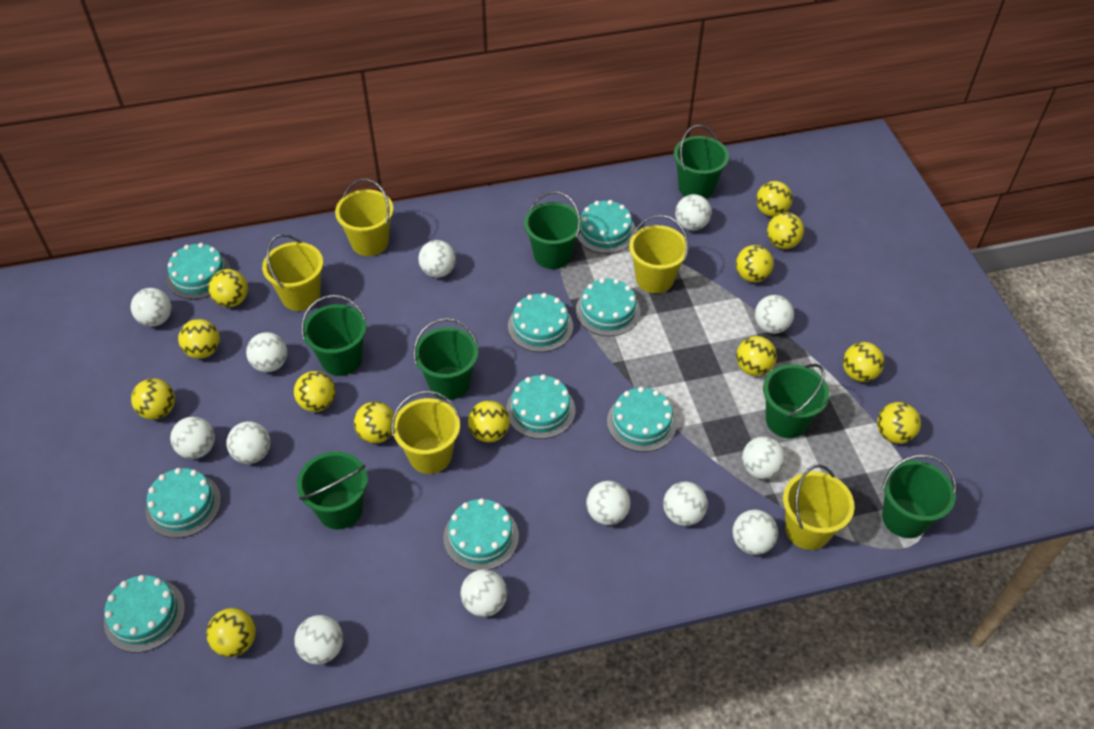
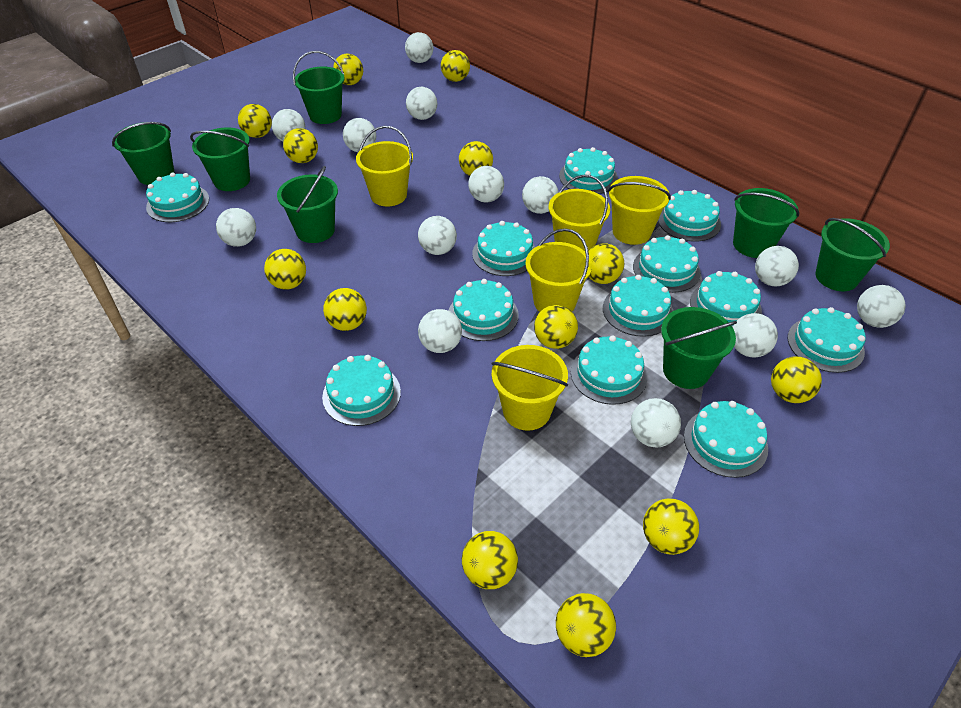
turquoise cake: [104,575,185,653] [145,468,221,538] [166,243,231,299] [444,498,519,571] [506,374,575,439] [508,293,573,352] [576,278,641,336] [577,200,636,254] [607,387,677,452] = 9 -> [146,172,209,222] [322,355,401,426] [449,279,519,341] [472,221,535,276] [559,147,618,194] [571,335,647,405] [603,275,673,337] [633,235,701,293] [658,190,721,242] [684,401,768,478] [690,271,762,327] [788,307,866,373] = 12

